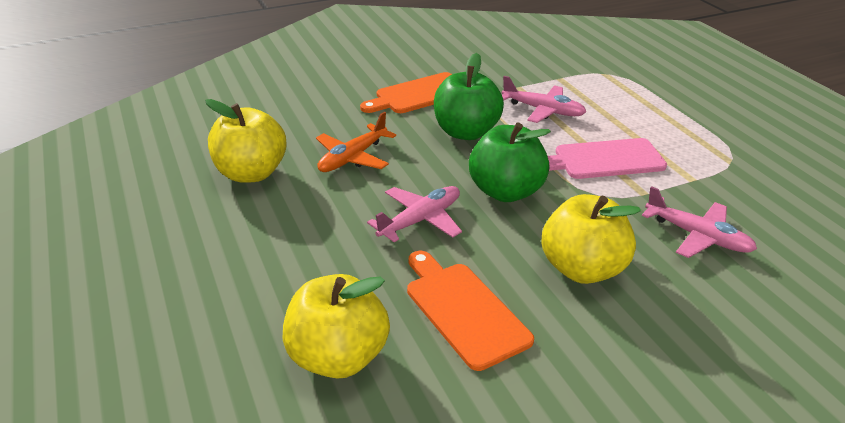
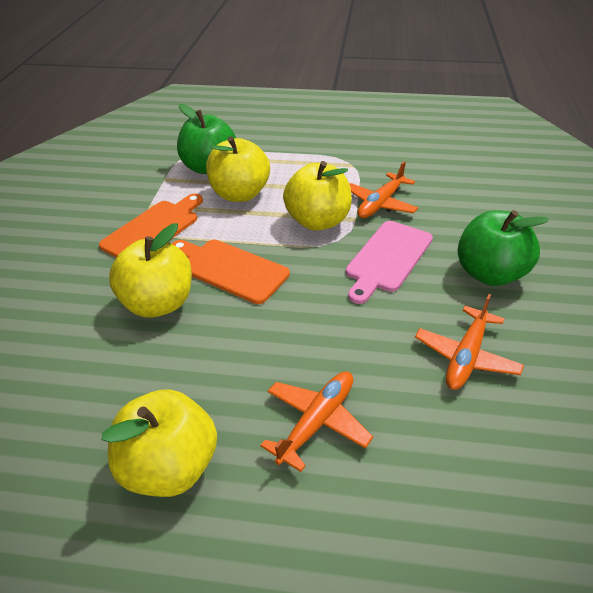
orange plane: [316,112,396,172] = 1 -> [260,371,373,472] [349,161,418,218] [415,294,524,390] = 3
pink plane: [367,186,462,242] [502,76,586,123] [642,186,757,258] = 3 -> none = 0
yellow apple: [205,99,287,183] [282,274,390,379] [542,194,641,284] = 3 -> [102,389,217,497] [109,223,192,318] [206,136,270,202] [283,161,352,231] = 4

